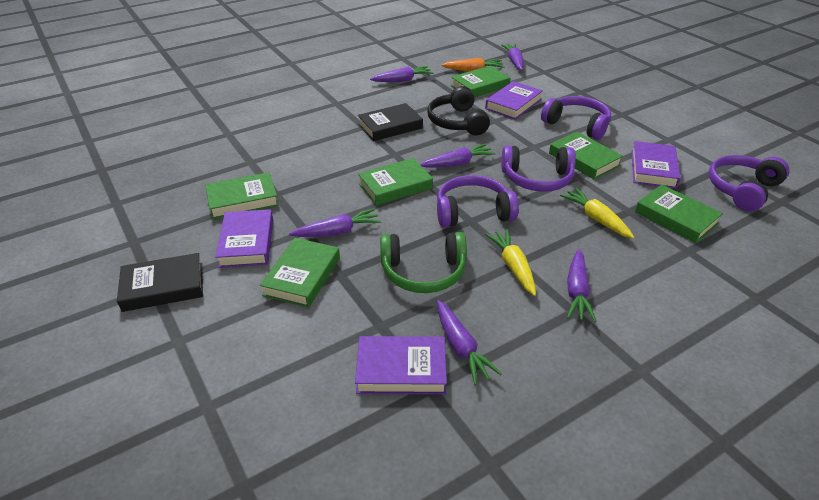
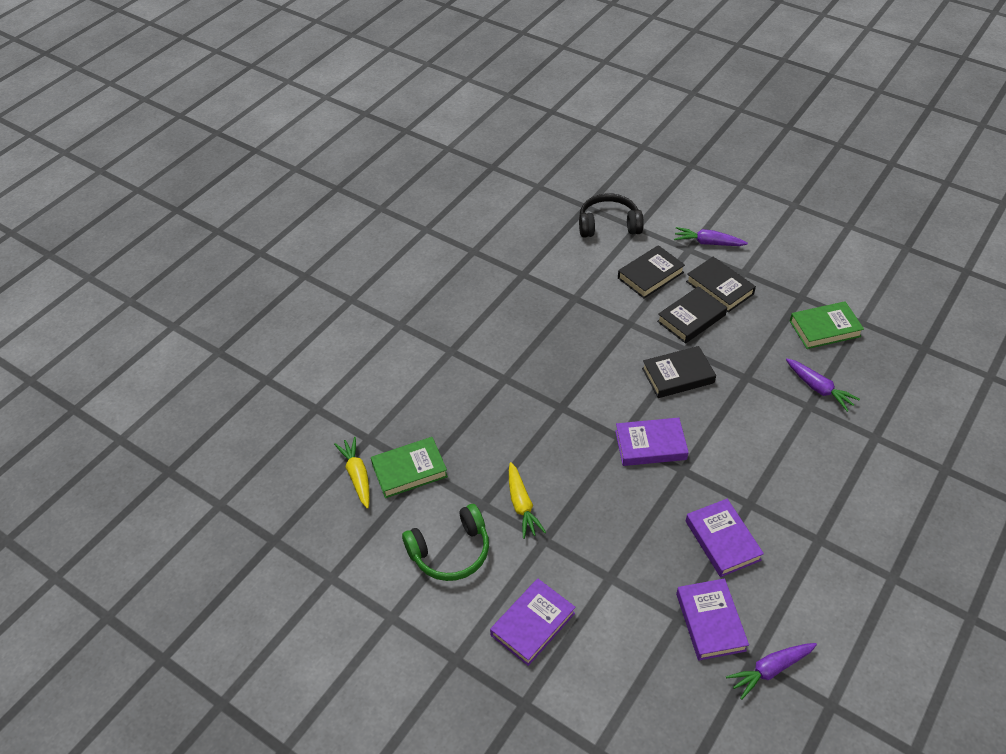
black book: [117,253,203,312] [358,103,423,141] = 2 -> [618,245,685,298] [642,346,716,398] [657,286,727,343] [686,257,756,312] = 4
green book: [205,172,279,219] [260,238,340,308] [358,158,433,206] [451,66,511,97] [549,132,623,179] [635,184,723,243] = 6 -> [371,437,448,498] [790,301,864,349] = 2
orange carrot: [441,58,505,71] = 1 -> none = 0
purple carrot: [289,208,381,237] [370,66,434,82] [420,144,496,167] [437,300,502,385] [501,44,523,70] [567,249,596,322] = 6 -> [674,227,748,246] [726,643,817,700] [786,359,860,412] = 3
purple headphones: [437,175,519,227] [501,146,576,192] [541,96,611,140] [709,155,789,211] = 4 -> none = 0

